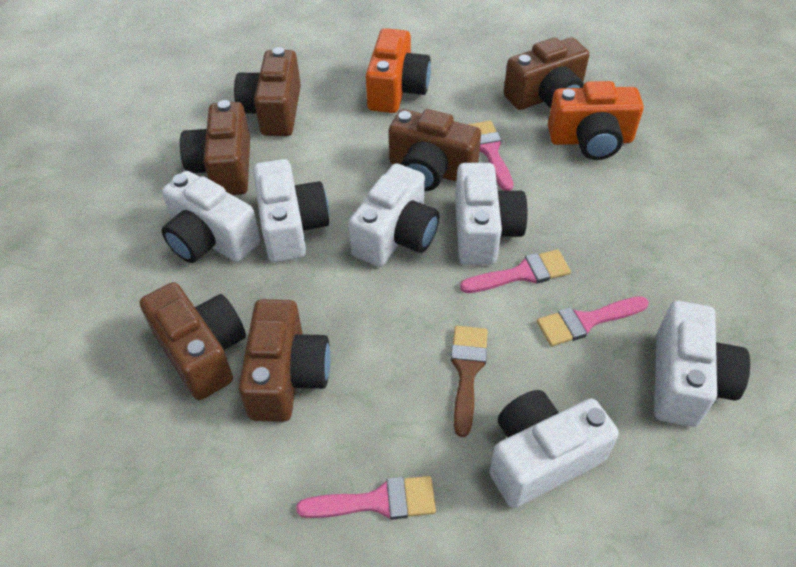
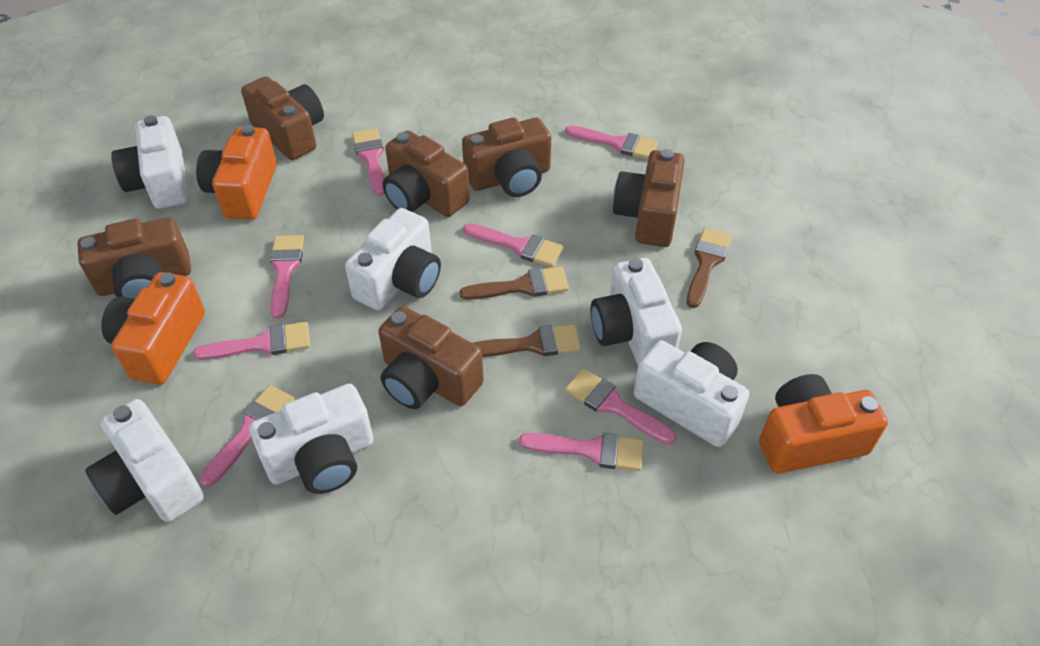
brown brush: [451,326,488,437] = 1 -> [459,267,569,300] [473,324,581,357] [686,228,732,308] = 3
orange camera: [366,28,431,113] [548,81,644,160] = 2 -> [101,272,205,385] [196,125,277,220] [759,374,888,474] = 3
pink brush: [296,476,436,520] [460,250,571,293] [468,121,513,191] [537,296,649,346] = 4 -> [193,322,310,360] [199,385,296,487] [270,235,304,319] [352,128,385,196] [463,223,563,267] [519,433,644,471] [565,126,658,159] [565,368,676,445] = 8

